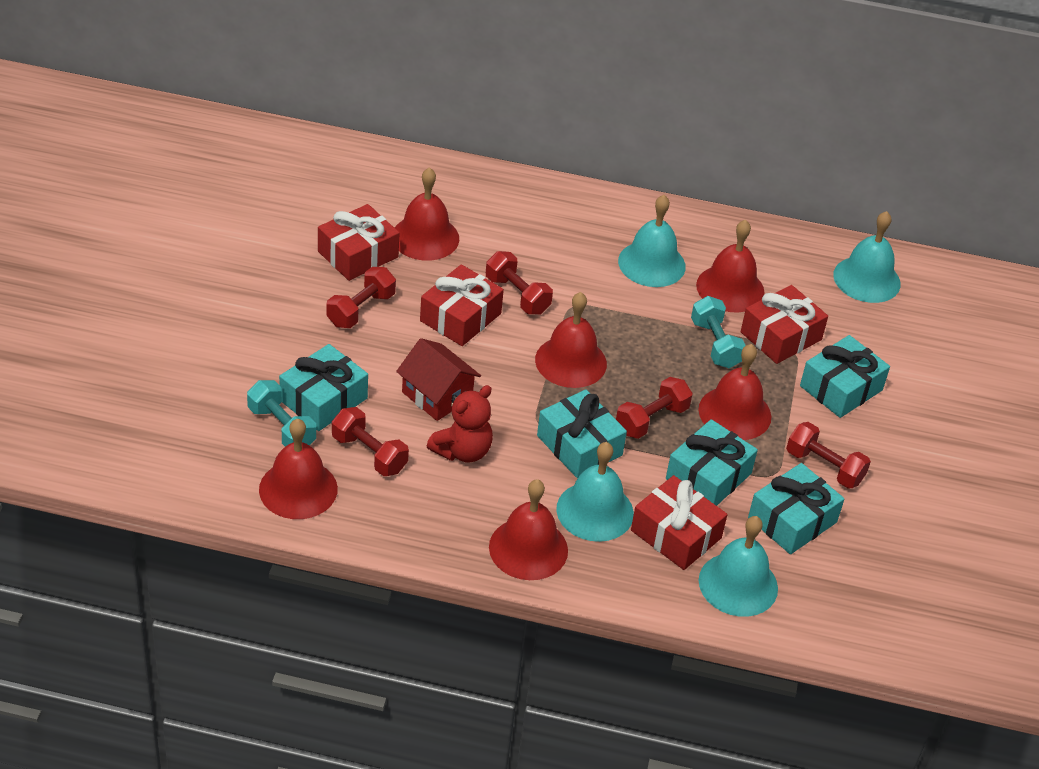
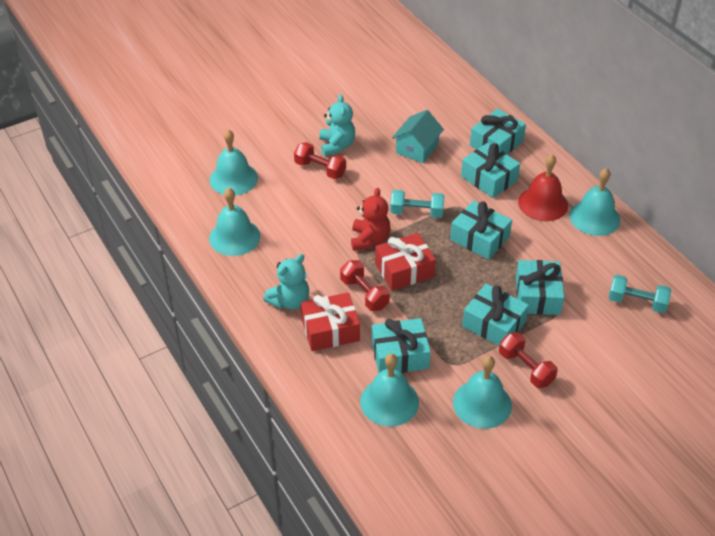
red bell: [259,419,338,519] [395,167,459,261] [489,479,568,580] [535,292,607,388] [696,220,765,313] [699,344,771,440] = 6 -> [518,154,568,221] = 1
red dumbbell: [326,267,396,328] [332,407,409,476] [486,251,553,314] [616,377,693,439] [786,422,871,489] = 5 -> [294,142,346,179] [340,260,390,311] [499,332,558,388] = 3
red gift: [318,204,399,281] [420,264,504,346] [631,475,727,570] [741,285,828,364] = 4 -> [301,293,360,351] [375,233,436,291] = 2
red house: [396,338,481,421] = 1 -> none = 0
turquoise bell: [556,442,634,542] [618,195,686,287] [699,516,778,617] [833,211,901,303] = 4 -> [209,188,260,256] [210,129,258,196] [360,354,419,427] [453,356,512,429] [570,168,620,236] = 5
turquoise gift: [279,344,368,431] [537,389,627,478] [666,419,758,506] [748,463,844,554] [800,335,890,418] = 5 -> [371,318,431,373] [450,201,512,260] [461,143,520,198] [462,284,529,346] [470,109,526,154] [516,260,564,315] = 6
turquoise house: none = 0 -> [392,110,444,163] = 1
turquoise teddy bear: none = 0 -> [263,254,309,309] [319,94,355,156] = 2

